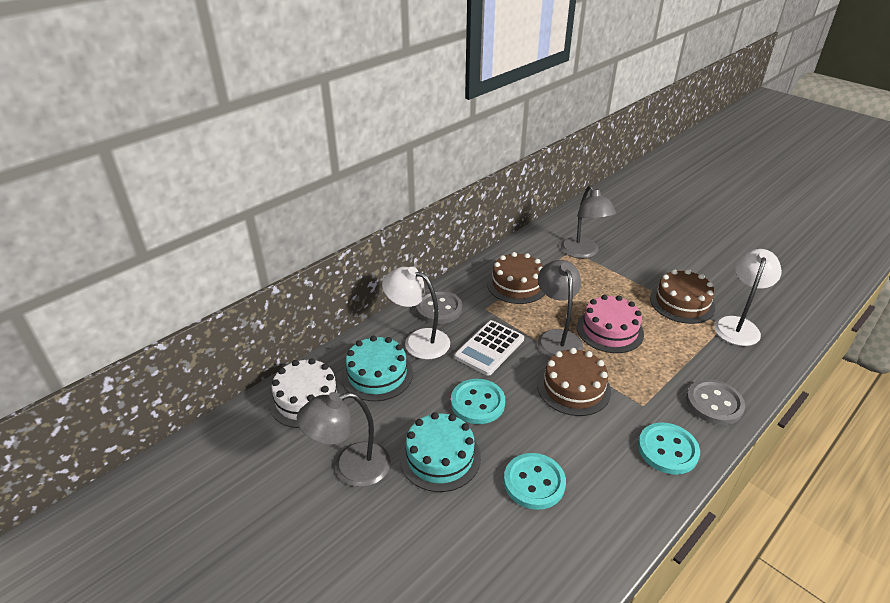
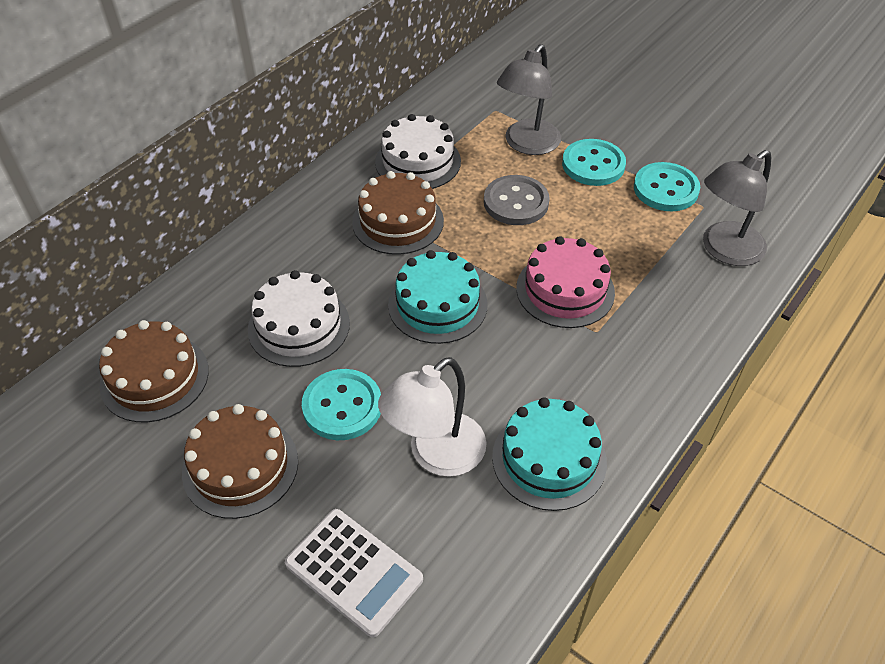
grey button: [416,290,462,324] [686,379,745,425] = 2 -> [484,175,550,225] = 1
grey lamp: [297,392,391,487] [537,260,583,358] [561,185,616,259] = 3 -> [497,44,561,155] [703,150,771,266] = 2
white cake: [269,358,344,428] = 1 -> [248,270,350,367] [375,114,461,189] = 2
white lamp: [382,267,450,360] [714,249,782,346] = 2 -> [378,357,486,477] = 1

